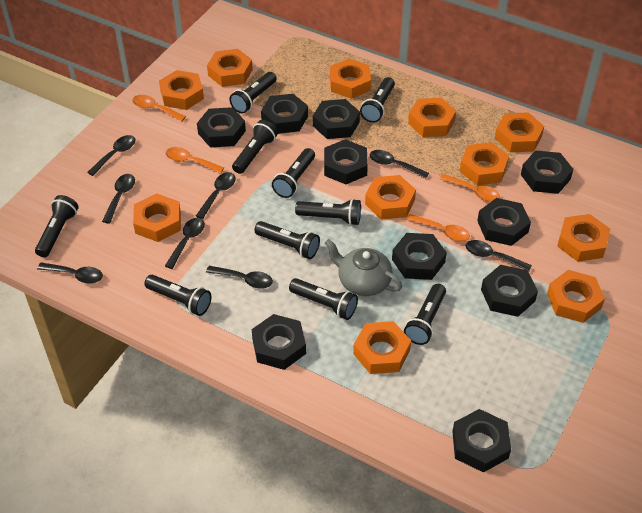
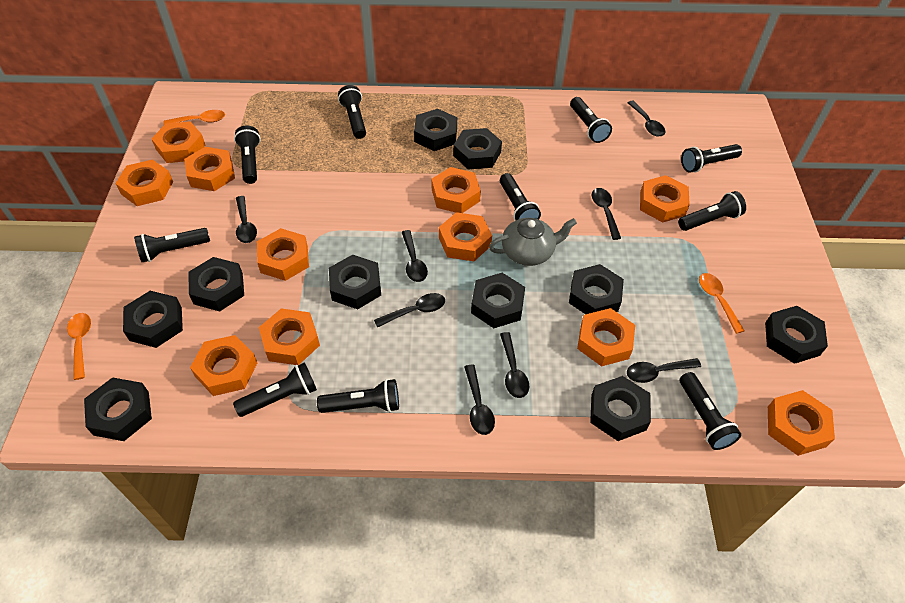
orange spoon: [132,95,186,121] [165,147,224,173] [406,214,470,242] [439,174,500,202] = 4 -> [67,313,91,380] [163,110,225,125] [699,273,744,334] = 3

